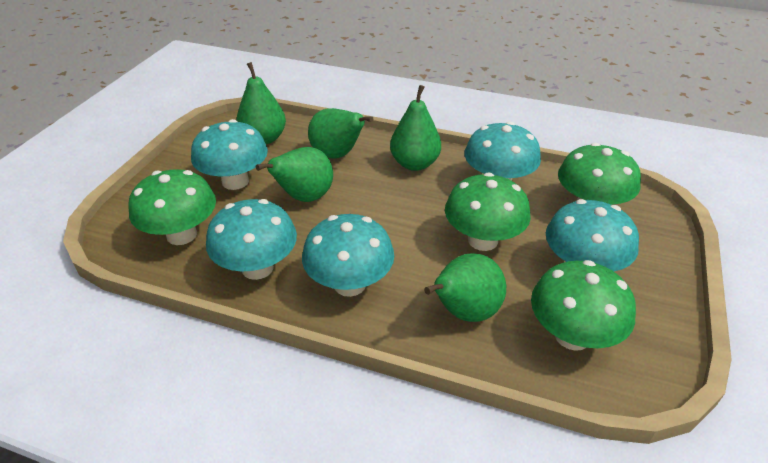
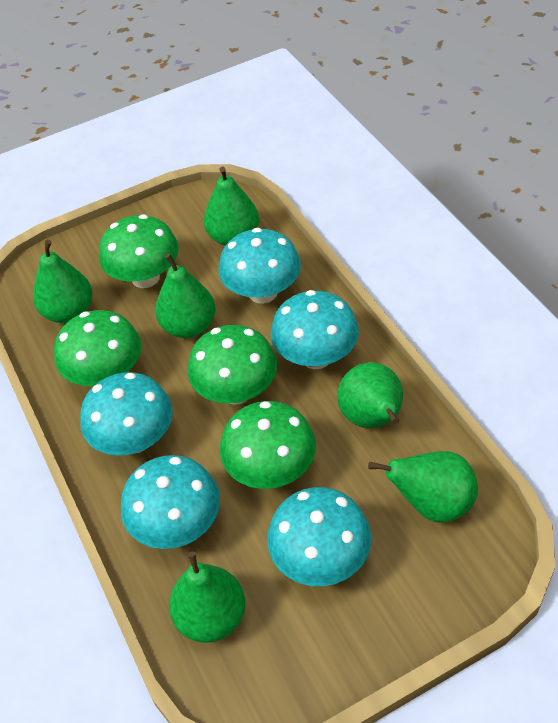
green pear: [236,62,286,144] [256,147,333,202] [308,108,373,159] [390,85,441,171] [424,253,506,322] = 5 -> [33,240,92,323] [155,253,216,338] [169,551,245,643] [204,166,259,246] [337,362,403,428] [368,451,478,523] = 6

